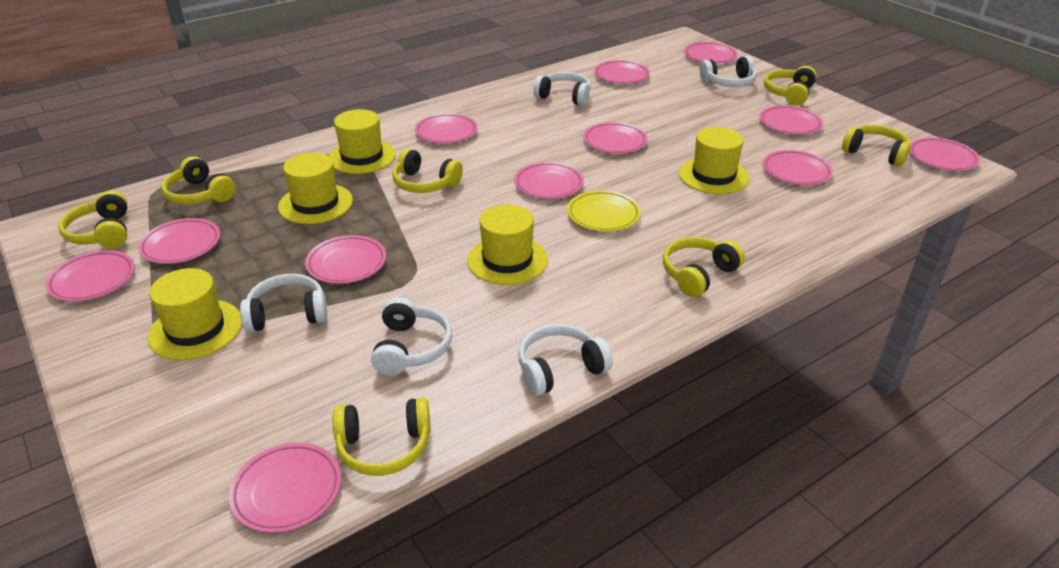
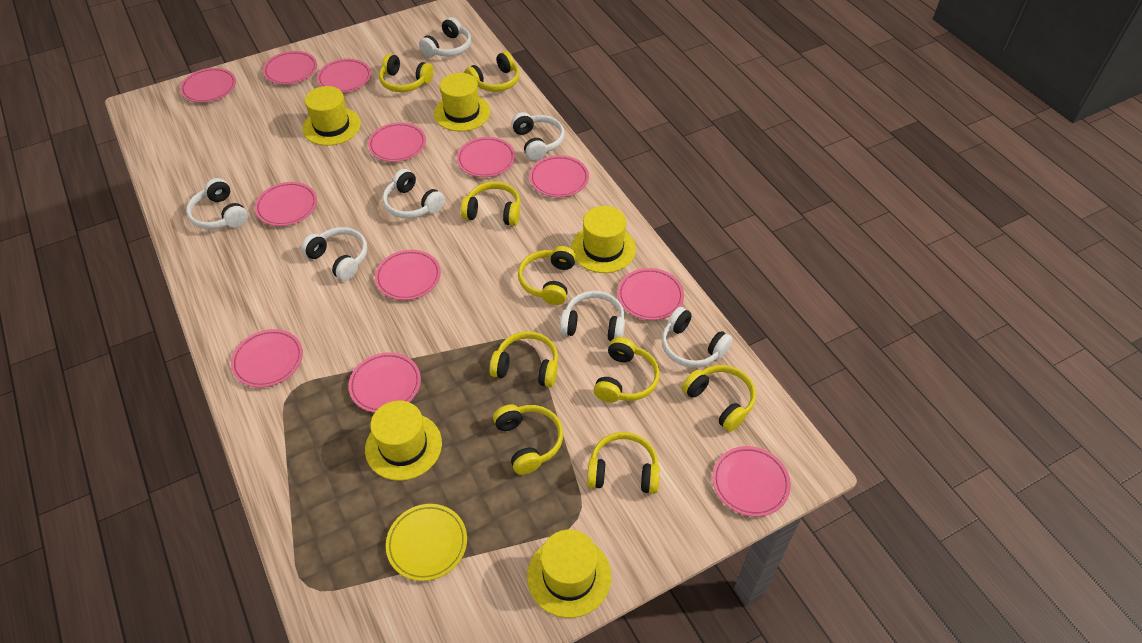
white headphones: [240,274,327,332] [371,297,452,375] [518,324,613,396] [533,72,591,106] [700,56,757,87] = 5 -> [186,178,248,229] [301,227,367,281] [383,169,445,219] [419,17,471,57] [511,112,564,161] [560,291,625,341] [662,307,732,368] = 7
yellow headphones: [58,190,127,248] [161,157,235,205] [333,398,431,476] [392,148,463,193] [663,237,745,297] [764,66,817,105] [842,125,911,167] = 7 -> [379,54,433,92] [461,181,520,226] [465,51,519,92] [489,331,558,387] [493,404,563,475] [518,246,576,305] [587,432,660,494] [594,337,660,403] [682,365,756,432] = 9

